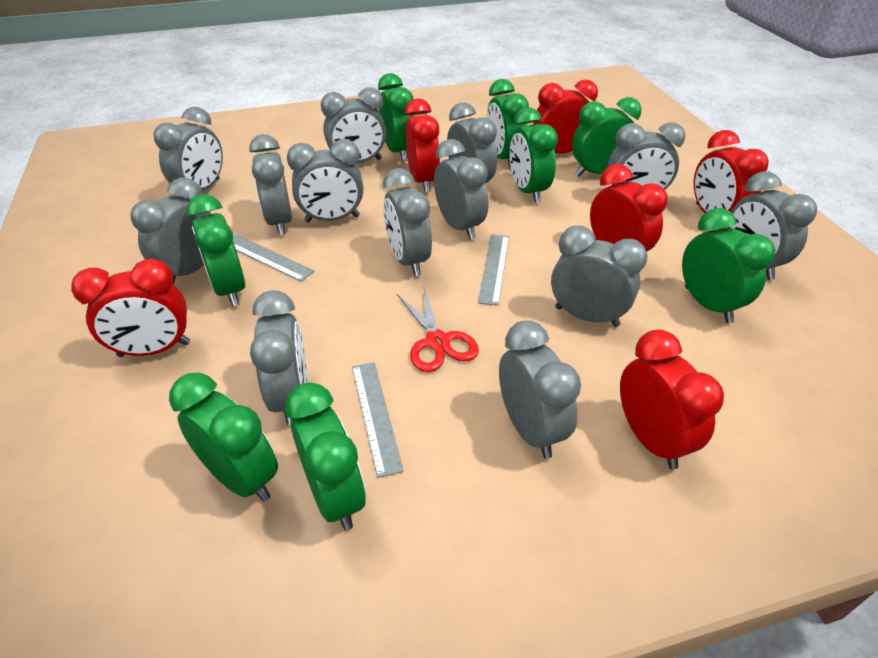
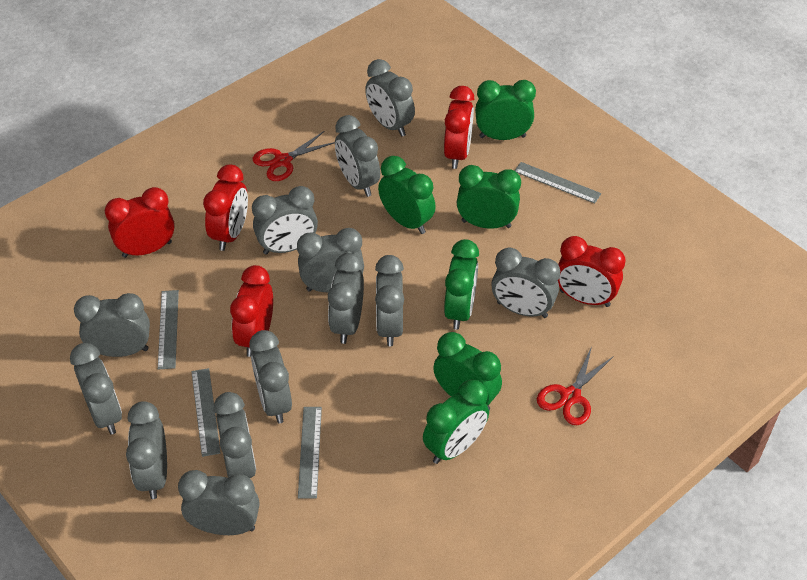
green clock: [169,373,278,502] [187,194,245,307] [285,383,366,530] [378,73,414,161] [486,79,529,168] [510,107,558,203] [572,97,642,176] [682,208,775,323] = 8 -> [378,156,436,234] [423,380,489,464] [433,332,502,410] [444,239,479,330] [457,165,521,229] [475,80,536,140] = 6
grey ruler: [233,234,314,281] [352,362,404,478] [478,234,509,306] = 3 -> [158,290,179,370] [191,368,221,457] [298,407,322,499] [514,162,601,204] = 4
red clock: [71,259,190,357] [405,98,440,193] [533,80,598,153] [590,164,668,252] [620,330,724,470] [694,130,769,228] = 6 -> [105,187,175,258] [203,164,248,251] [230,265,273,357] [444,86,474,169] [558,236,626,307] = 5
red scissors: [397,288,479,372] = 1 -> [253,131,335,181] [537,346,614,425] = 2

